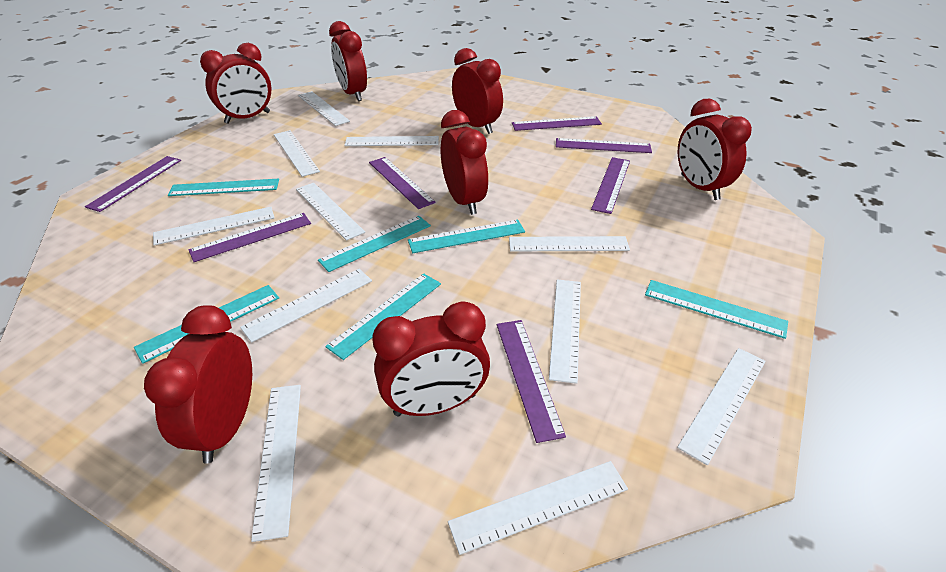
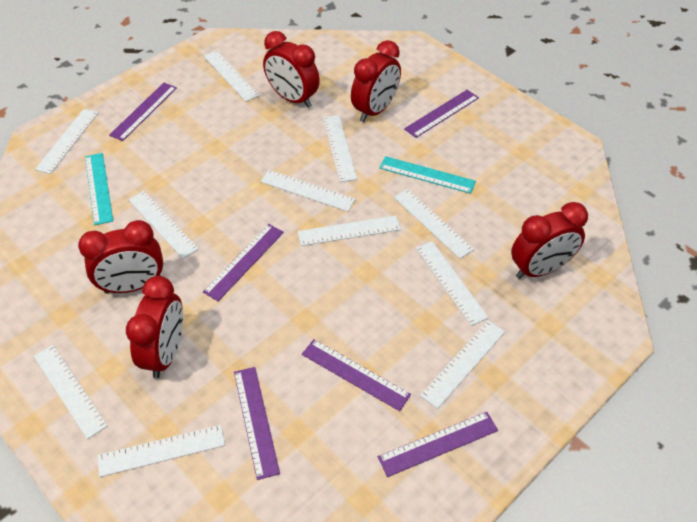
purple ruler: [85,156,181,212] [188,213,311,262] [369,157,436,209] [497,320,566,443] [512,116,602,131] [556,138,652,153] [591,157,630,214] = 7 -> [109,83,177,141] [203,224,284,301] [234,367,280,480] [302,339,411,411] [378,412,498,477] [404,90,479,138] = 6
red clock: [144,305,252,464] [200,43,271,124] [329,21,367,101] [372,301,490,417] [441,110,488,215] [452,48,503,134] [678,99,752,200] = 7 -> [78,220,163,294] [126,276,183,378] [263,31,320,108] [351,40,401,122] [511,202,588,279] = 5
turquoise ruler: [134,285,279,364] [168,179,279,196] [318,216,431,272] [325,273,441,360] [408,219,525,253] [645,280,788,339] = 6 -> [85,153,113,225] [379,156,476,194] = 2

